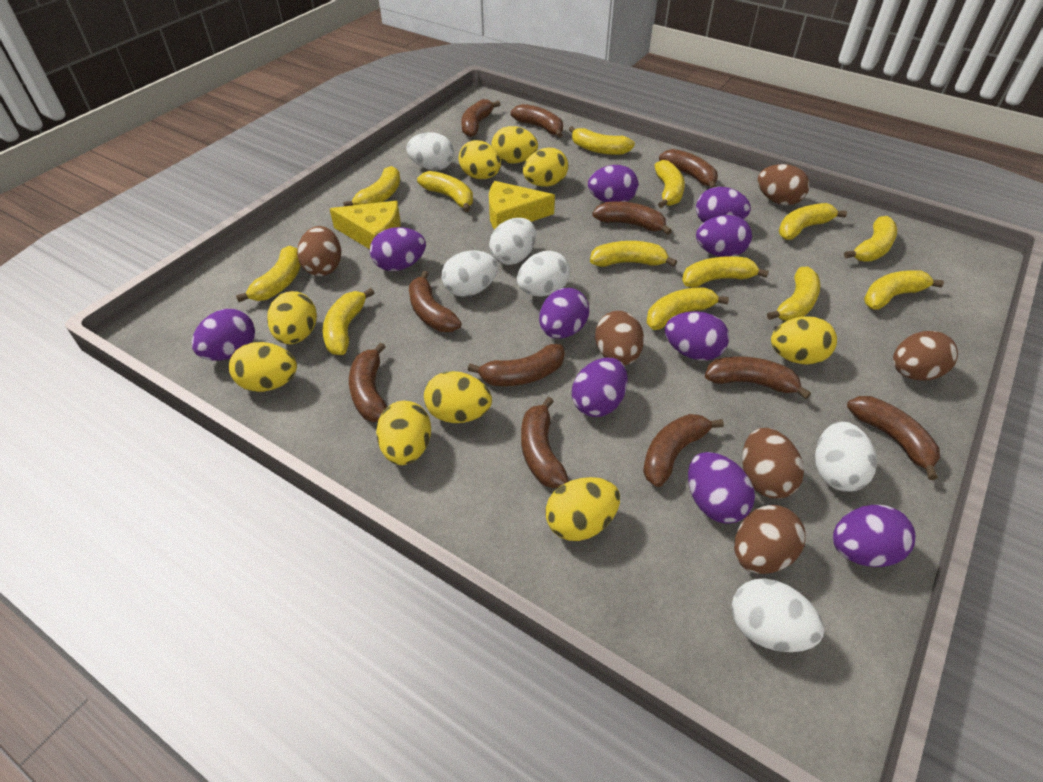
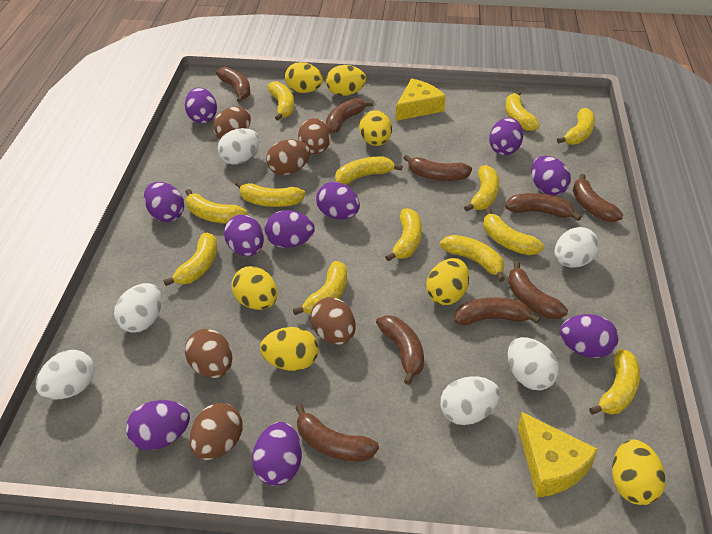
brown banana: [349,342,387,422] [409,271,462,332] [461,99,501,137] [468,344,565,386] [511,104,563,138] [521,397,569,488] [592,201,672,235] [643,414,724,487] [659,149,718,188] [705,356,811,399] [847,396,940,480] = 11 -> [216,67,250,103] [295,404,379,461] [326,98,373,133] [376,315,424,385] [403,155,472,181] [454,297,540,325] [505,193,581,221] [508,261,568,319] [573,174,623,222] = 9
yellow egg: [229,342,297,392] [267,291,317,344] [376,401,431,465] [424,371,492,423] [458,140,501,179] [491,126,538,164] [523,148,568,187] [546,477,620,541] [771,316,837,365] = 9 -> [231,266,278,310] [260,327,319,371] [285,62,323,93] [326,65,366,96] [359,110,392,146] [426,258,469,305] [612,439,665,505] = 7

